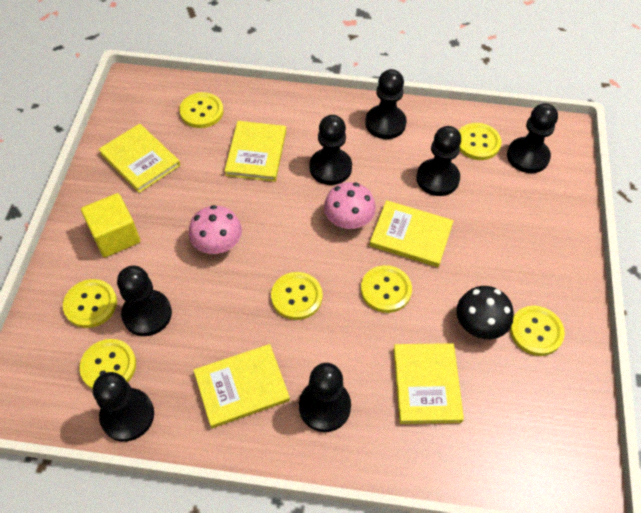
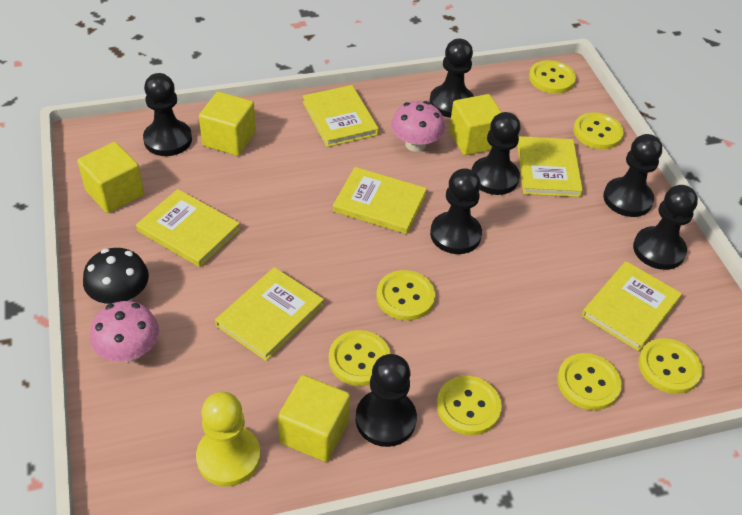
yellow book: [98,124,180,193] [194,344,290,428] [225,121,286,182] [370,200,454,267] [393,343,464,424] = 5 -> [136,189,240,267] [215,267,324,361] [303,85,379,147] [333,167,427,234] [517,136,583,197] [582,261,682,351] = 6
yellow cube: [81,193,140,257] = 1 -> [77,142,144,213] [199,92,256,156] [278,375,350,462] [449,94,502,155] = 4
yellow pawn: none = 0 -> [196,392,261,487] = 1

